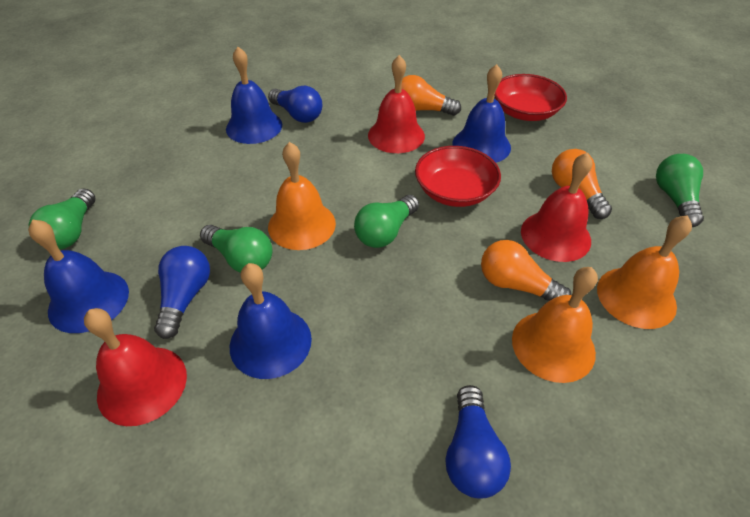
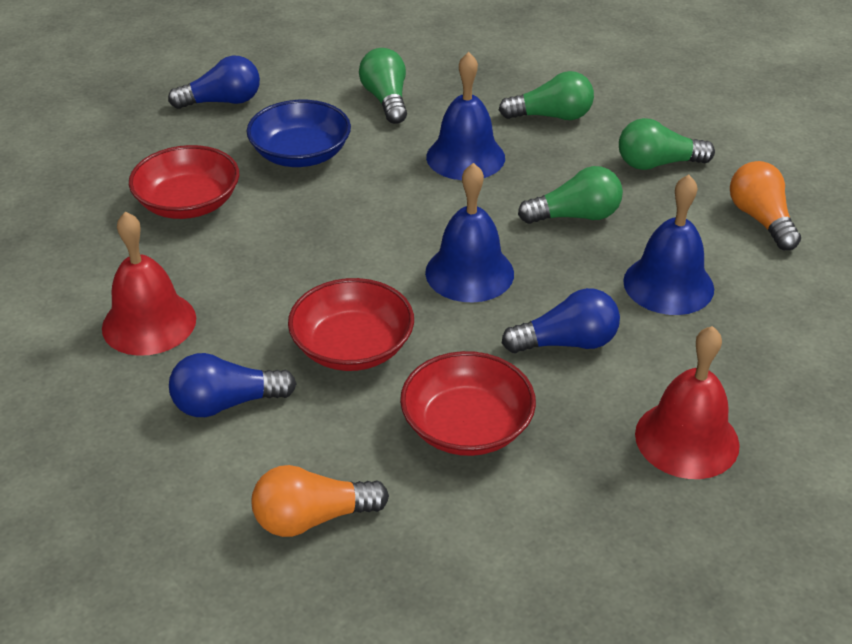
blue bell: [28,220,129,333] [226,47,282,144] [230,263,312,379] [453,64,511,163] = 4 -> [425,163,514,303] [426,52,505,180] [623,175,714,315] = 3
blue bowl: none = 0 -> [247,100,351,167] = 1
orange bell: [268,142,336,250] [512,267,598,383] [597,215,692,329] = 3 -> none = 0
orange light bulb: [401,75,461,116] [481,240,571,301] [552,149,612,219] = 3 -> [252,465,389,537] [730,161,801,250] = 2
red bell: [84,308,187,426] [368,55,425,153] [521,153,592,262] = 3 -> [102,212,196,356] [635,326,740,479] = 2
red bowl: [415,146,501,207] [494,74,567,121] = 2 -> [129,145,239,219] [288,278,414,371] [400,351,536,456] = 3

